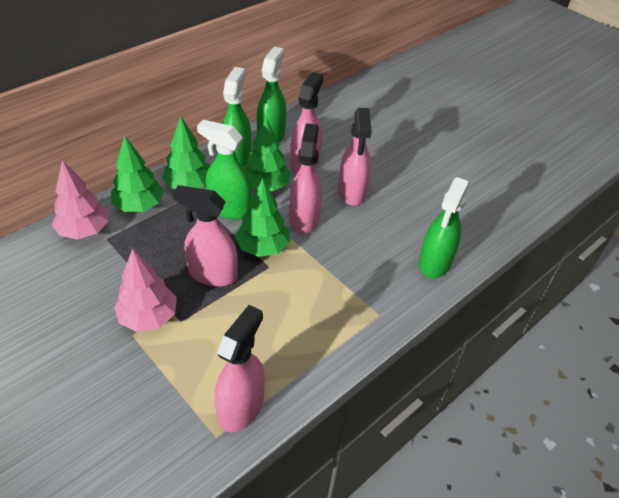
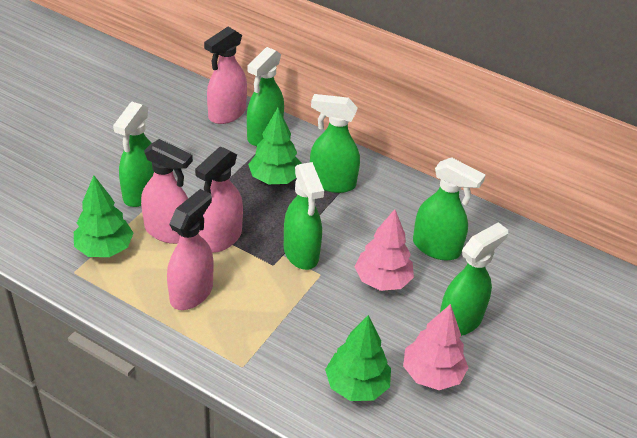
green spray bottle: [197,120,252,220] [222,67,251,167] [256,47,286,142] [419,177,469,278] = 4 -> [113,102,154,207] [247,47,284,146] [284,162,324,270] [310,94,360,193] [413,157,486,260] [440,222,508,336] = 6
green tree: [111,136,164,212] [162,117,210,189] [235,179,290,257] [244,118,291,191] = 4 -> [74,176,134,257] [248,108,302,184] [325,315,391,401] = 3
pink spray bottle: [173,185,238,287] [215,305,265,432] [289,123,322,234] [290,72,323,174] [338,108,372,206] = 5 -> [141,139,193,244] [167,189,214,310] [195,147,243,253] [204,27,247,124] = 4

